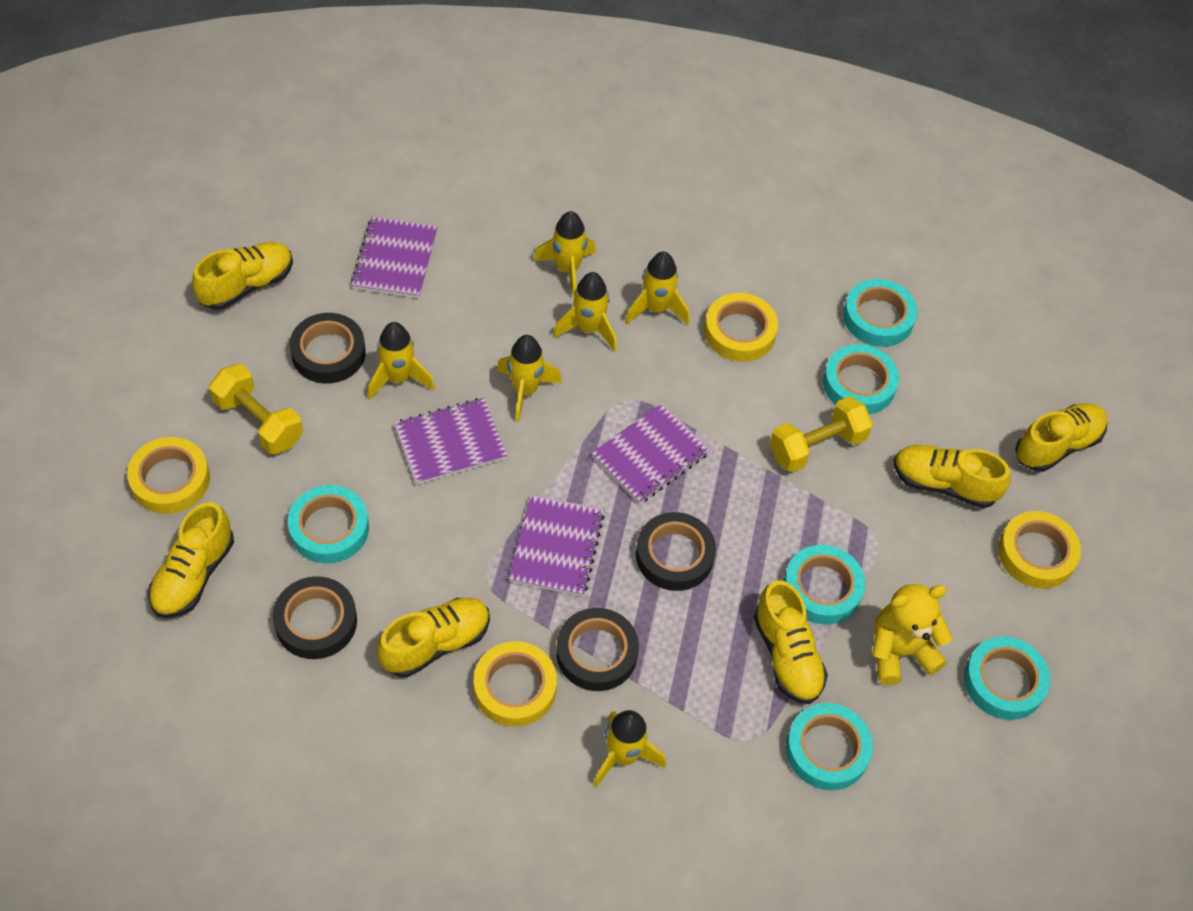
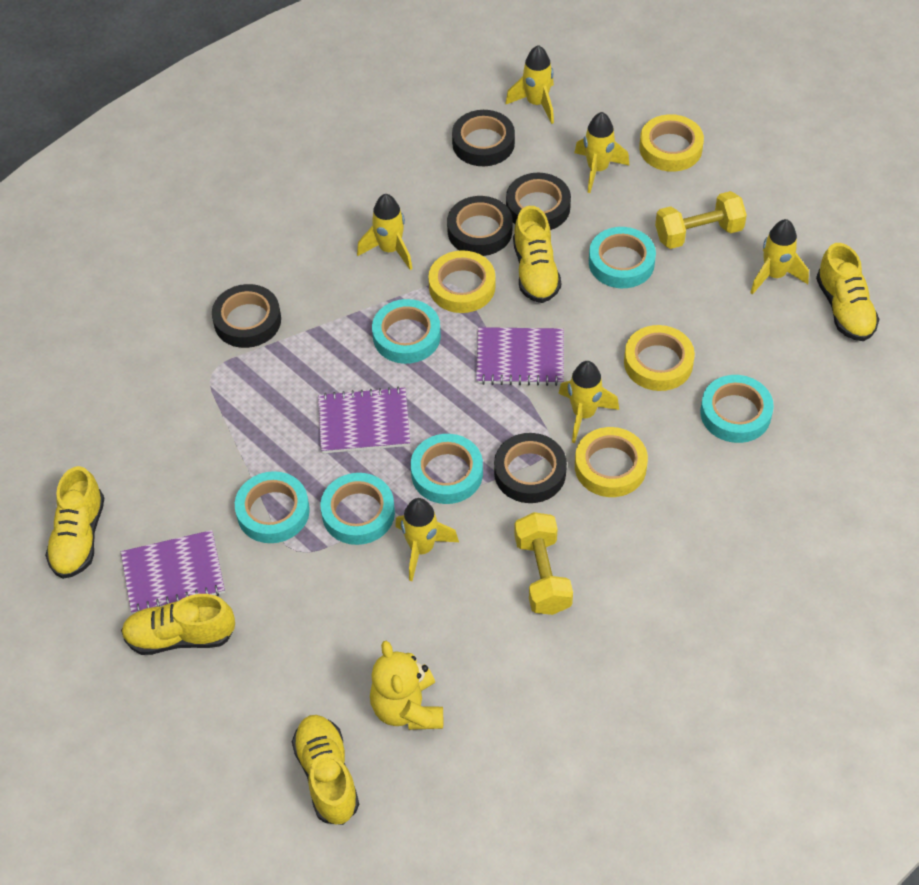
black tape: [273,576,357,659] [289,313,366,383] [556,608,639,691] [636,512,716,591] = 4 -> [212,284,281,348] [447,196,512,256] [452,110,515,166] [494,433,567,503] [506,173,571,230] = 5
purple notebook: [351,217,437,298] [394,398,507,485] [509,494,605,596] [591,403,710,504] = 4 -> [121,530,225,614] [318,386,410,453] [476,327,564,386] = 3
yellow shoe: [148,502,234,618] [192,242,293,310] [377,598,490,677] [754,580,828,704] [894,445,1011,508] [1015,403,1107,472] = 6 -> [45,466,104,579] [121,594,235,655] [292,715,359,825] [513,206,561,303] [816,243,879,341] = 5

